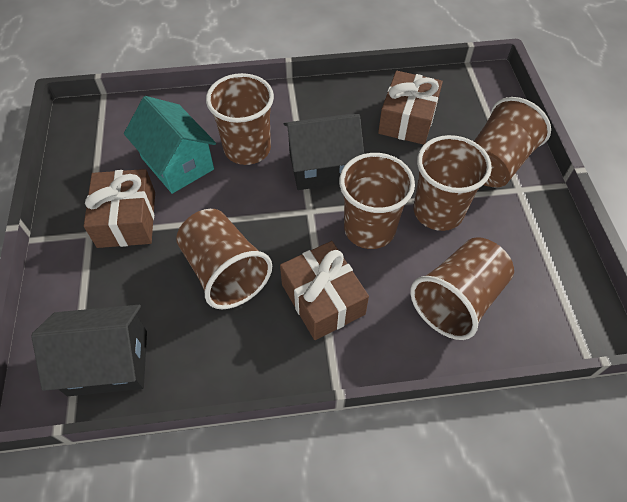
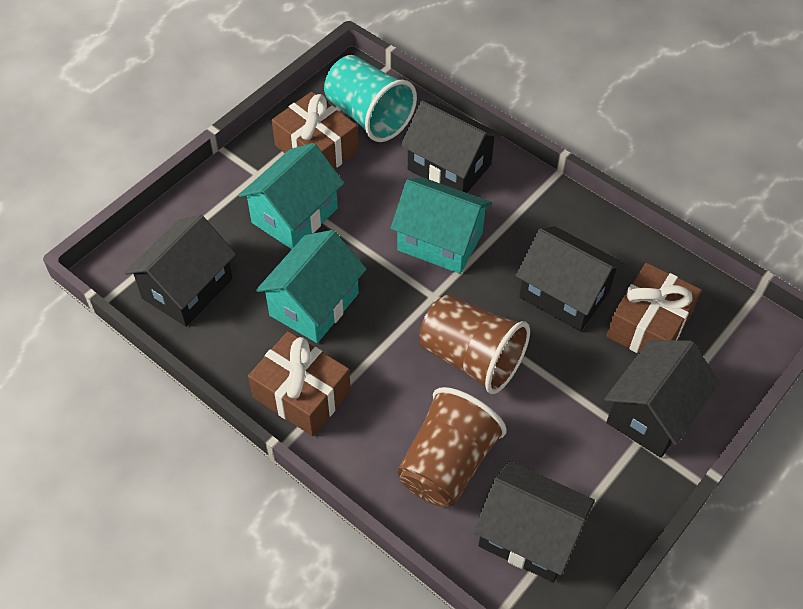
black house: [31,305,147,396] [284,114,364,190] = 2 -> [124,215,236,327] [401,101,502,193] [473,461,595,583] [516,226,625,332] [604,340,720,458] = 5
brown cup: [176,209,272,309] [206,73,274,165] [339,153,415,249] [410,237,514,340] [414,135,492,231] [474,97,551,188] = 6 -> [397,387,507,507] [419,294,530,394] = 2
turquoise cup: none = 0 -> [324,55,417,142] = 1
turquoise house: [124,96,216,194] = 1 -> [239,143,344,249] [256,230,366,343] [391,177,492,274] = 3

